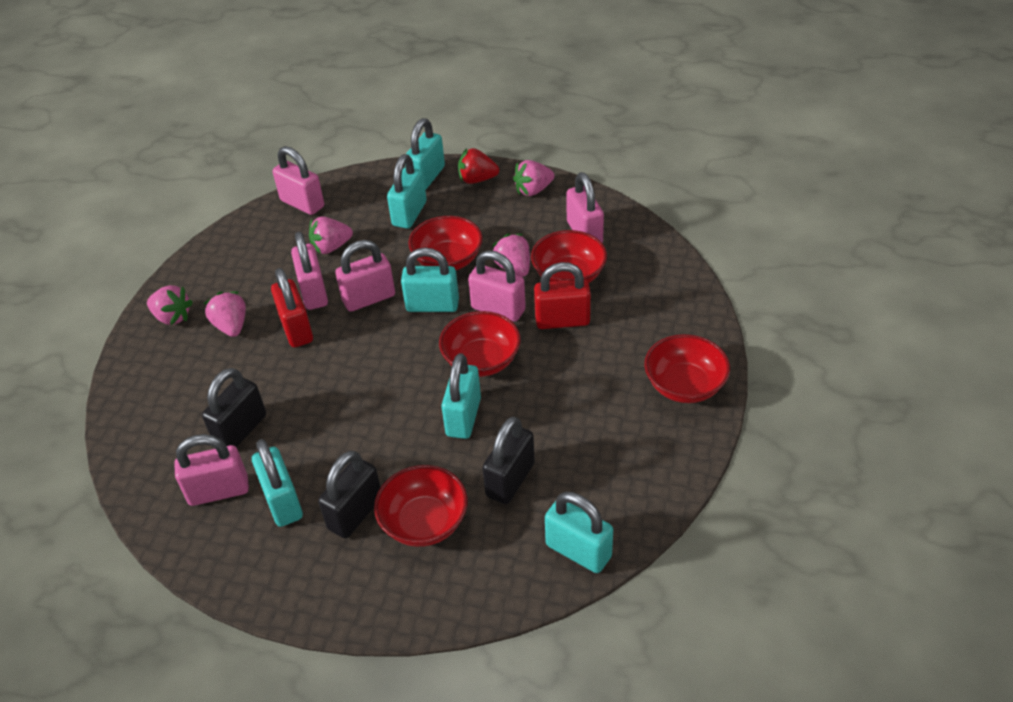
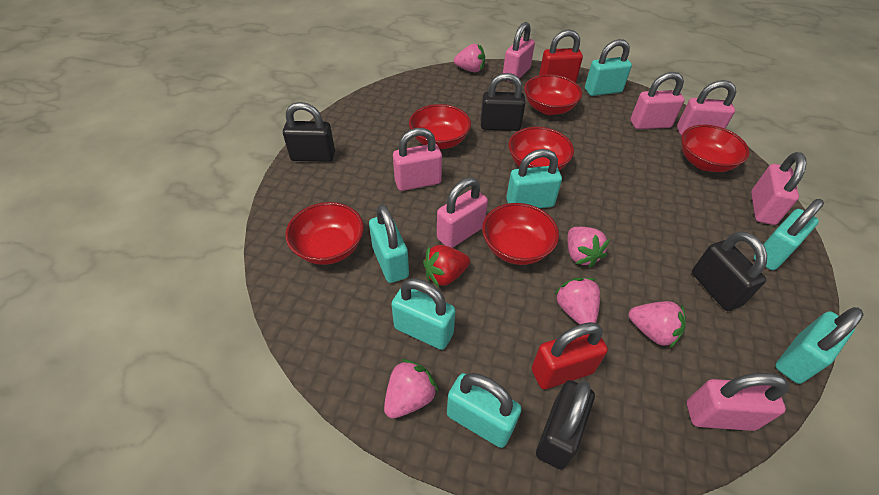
black padlock: [202,368,266,447] [318,451,381,538] [482,416,535,504] = 3 -> [283,102,335,162] [481,73,526,131] [536,380,595,469] [692,231,767,311] = 4
pink padlock: [174,434,249,506] [273,146,324,215] [291,232,328,310] [335,240,395,312] [468,250,526,322] [567,172,604,243] = 6 -> [393,128,442,191] [437,177,488,248] [503,22,535,82] [630,72,685,129] [677,80,736,135] [687,373,789,431] [751,152,806,225] = 7
red bowl: [374,465,468,547] [408,216,483,270] [439,311,521,377] [531,230,607,283] [644,334,730,403] = 5 -> [285,202,364,265] [409,104,471,149] [482,203,559,265] [509,127,574,171] [524,74,582,115] [681,125,750,172] = 6
turquoise padlock: [252,439,303,527] [387,154,427,229] [401,248,459,312] [405,118,445,190] [441,353,481,439] [545,492,613,573] = 6 -> [369,204,409,283] [391,278,456,350] [447,373,522,448] [506,149,562,208] [585,39,632,96] [754,199,824,270] [775,307,864,384] = 7

